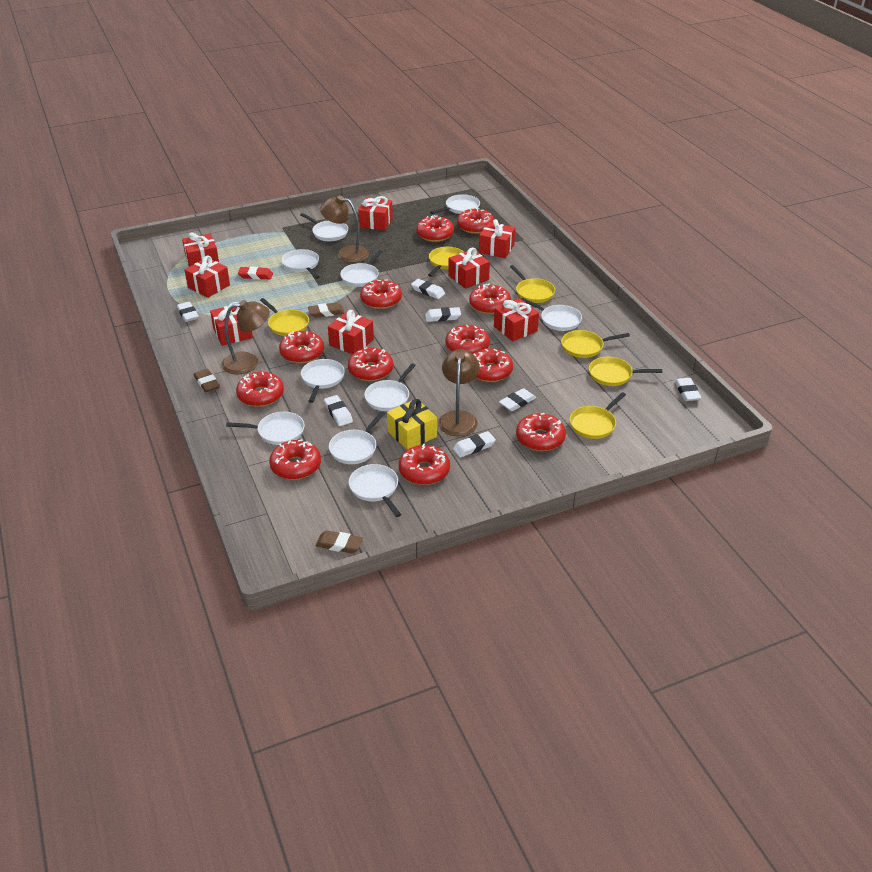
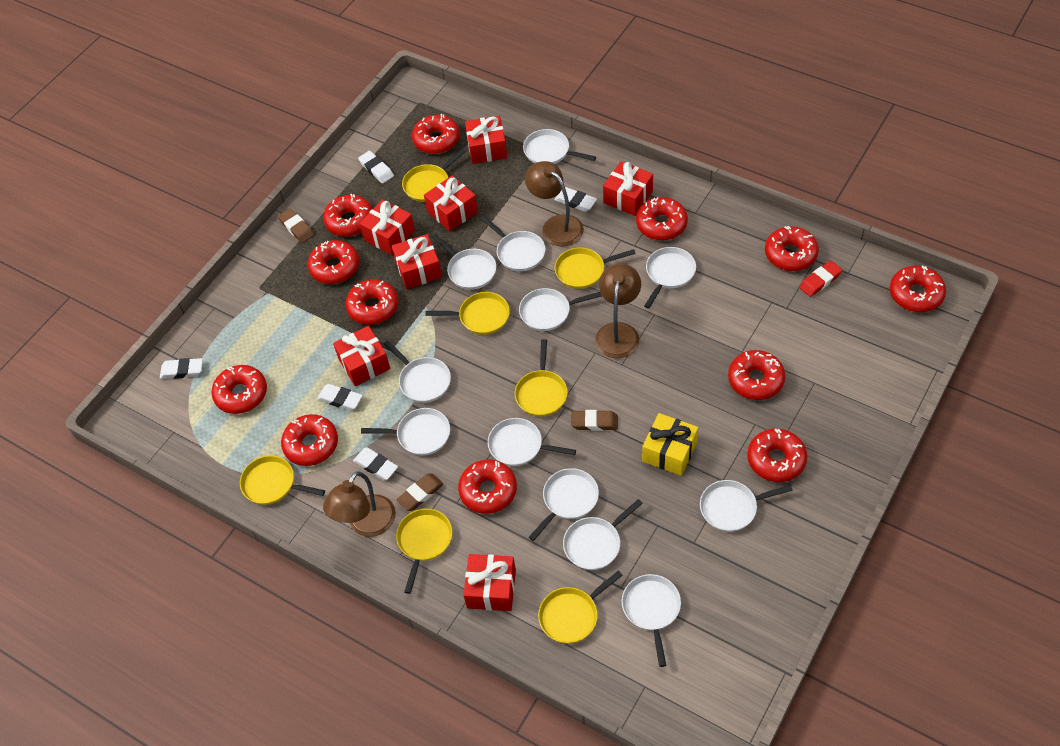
red gift: [182,232,219,267] [185,256,230,298] [210,302,253,346] [328,310,374,354] [358,196,393,231] [448,247,490,289] [479,219,515,258] [494,298,539,341] = 8 -> [333,326,390,386] [359,199,415,255] [392,234,442,289] [424,176,478,232] [463,554,516,611] [465,116,507,164] [603,161,653,216] = 7
white eraser: [177,301,199,322] [324,395,353,426] [411,279,445,299] [425,307,461,322] [453,431,496,457] [499,388,536,411] [675,378,701,401] = 7 -> [160,358,203,379] [317,384,363,411] [353,447,398,480] [358,151,394,184] [554,187,597,212] = 5
white pan: [226,412,305,445] [282,249,319,279] [300,213,348,241] [301,359,345,403] [329,411,385,464] [340,250,383,287] [349,464,402,517] [364,363,416,411] [430,194,480,214] [521,298,582,331] = 10 -> [361,408,450,455] [384,341,451,403] [432,234,496,290] [481,216,546,271] [488,418,576,466] [519,288,602,331] [523,129,596,164] [528,468,599,541] [563,499,643,570] [622,574,681,667] [644,247,696,309] [700,480,793,532] = 12
yellow pan: [260,298,309,336] [428,247,464,277] [510,265,555,303] [561,330,630,358] [570,392,626,439] [589,357,662,386] = 6 -> [240,456,325,505] [396,509,452,594] [402,149,466,202] [425,292,510,335] [515,339,568,417] [538,570,623,644] [555,248,636,289] = 7

